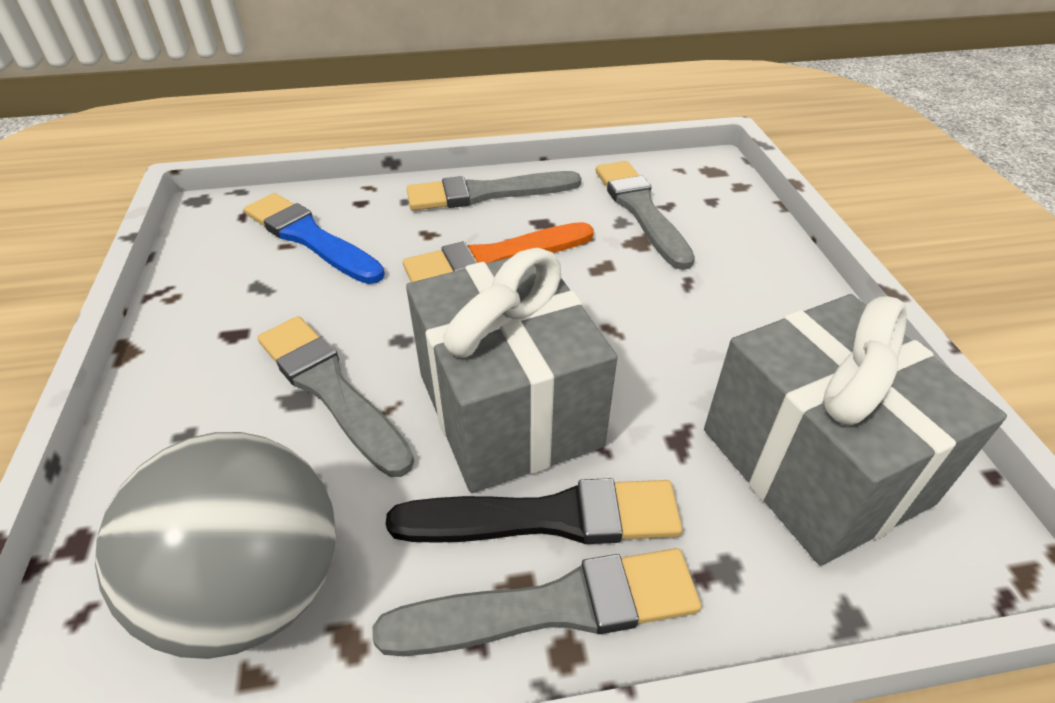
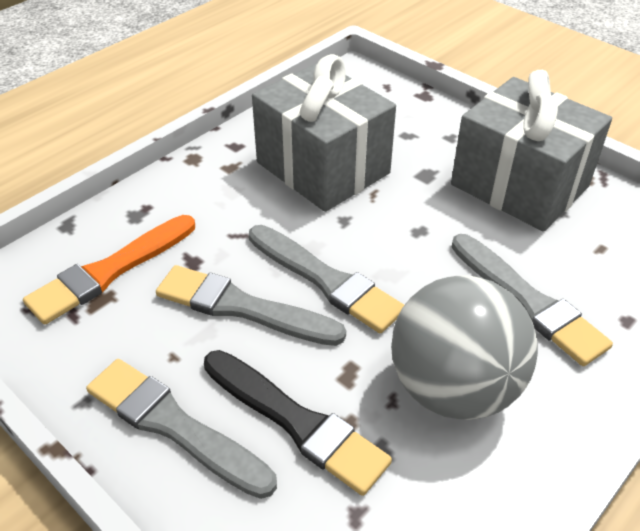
blue brush: [244,193,385,284] = 1 -> none = 0

